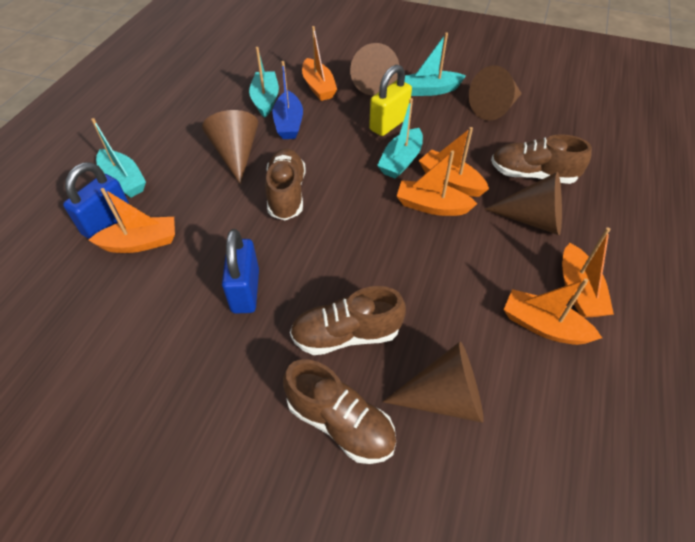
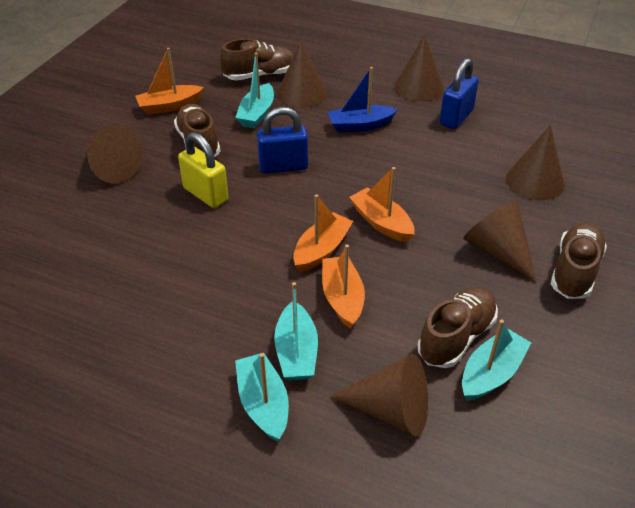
brown cone: [202,110,258,185] [350,43,399,96] [382,342,484,423] [469,66,522,121] [484,172,562,235] = 5 -> [87,125,142,184] [277,40,327,108] [330,354,428,436] [394,35,444,102] [463,201,537,283] [506,125,565,200] = 6
orange boat: [89,188,175,253] [302,26,337,101] [396,150,477,216] [419,127,489,197] [504,278,602,345] [562,227,614,318] = 6 -> [135,48,204,115] [293,194,353,272] [322,244,365,329] [349,167,414,242] = 4

